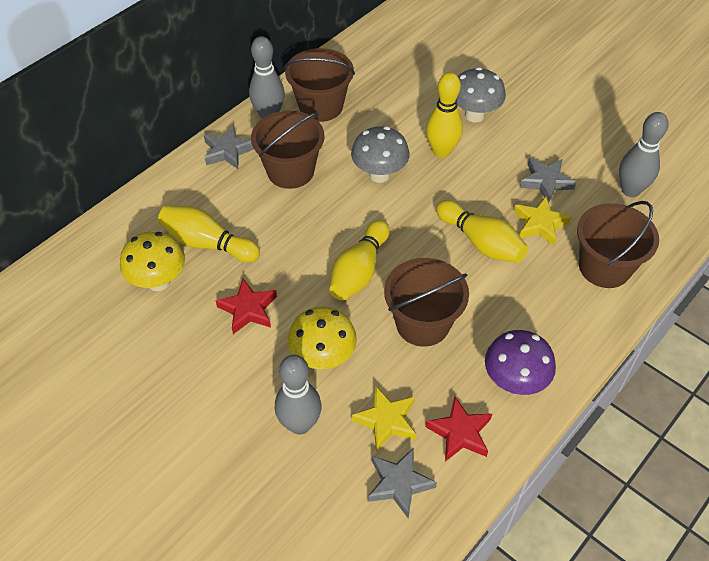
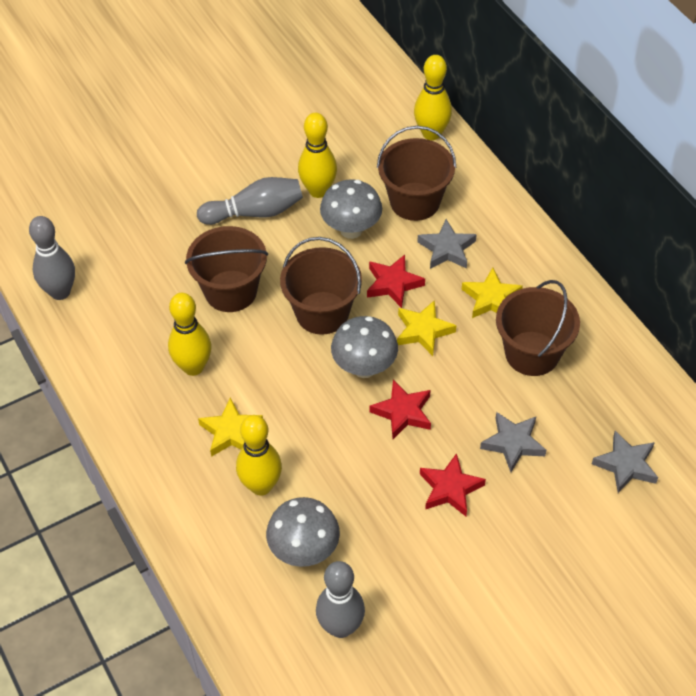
grey mushroom: [351,126,410,183] [456,67,506,122] = 2 -> [266,497,340,567] [320,179,382,239] [331,316,398,378] = 3
purple mushroom: [485,330,556,395] = 1 -> none = 0
red star: [215,279,277,334] [425,396,492,461] = 2 -> [367,255,425,308] [370,380,431,439] [420,453,486,516] = 3
yellow mushroom: [120,231,185,291] [288,306,357,369] = 2 -> none = 0
yellow star: [352,386,416,452] [514,197,572,246] = 2 -> [198,398,263,457] [397,300,456,356] [462,268,523,318] = 3

